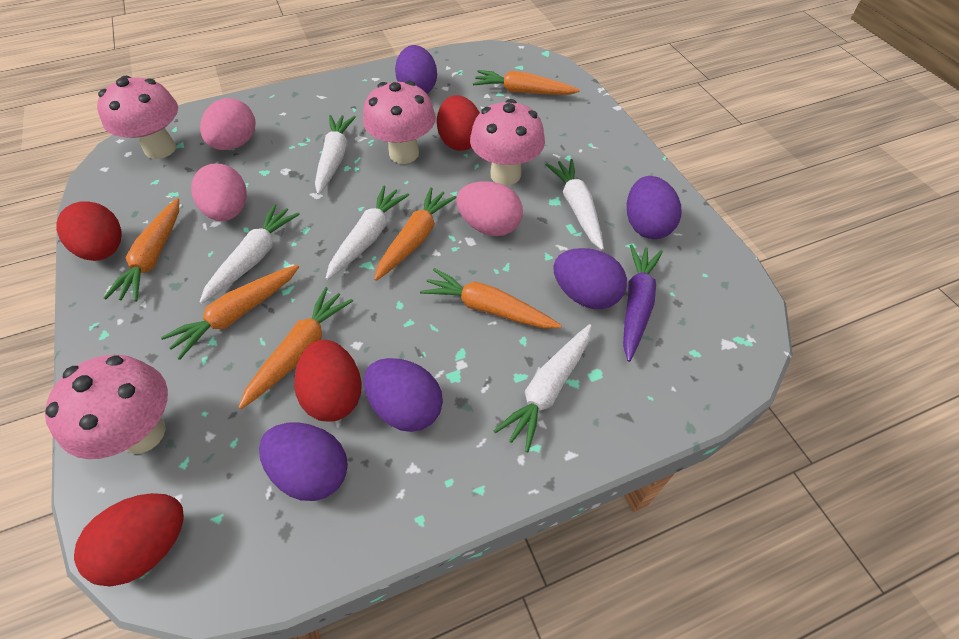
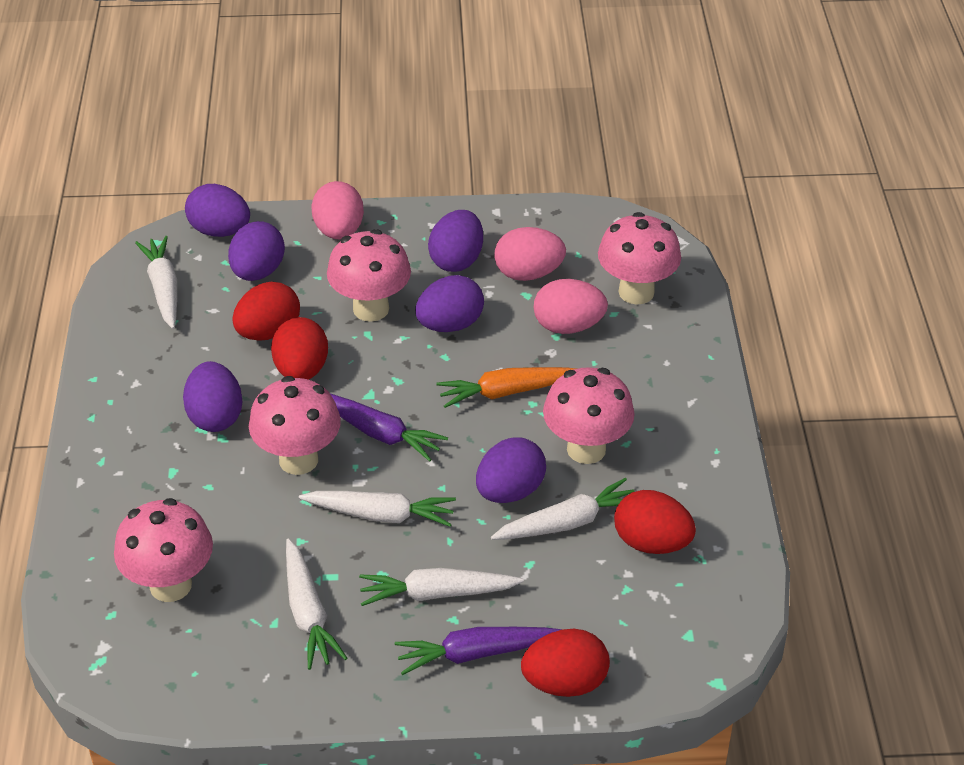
orange carrot: [103,198,179,302] [161,265,299,360] [238,287,353,409] [374,187,457,281] [420,268,562,329] [473,70,580,95] = 6 -> [436,367,576,408] = 1
pink mushroom: [45,355,168,459] [97,76,178,159] [363,81,436,164] [470,99,545,185] = 4 -> [114,498,213,602] [249,376,341,475] [327,229,411,322] [543,367,635,464] [598,212,681,304] = 5
purple carrot: [623,244,663,362] = 1 -> [330,393,448,462] [395,627,563,675] = 2
purple egg: [259,422,348,501] [363,358,443,432] [395,45,437,94] [553,248,627,309] [627,176,681,239] = 5 -> [183,361,243,432] [185,184,250,237] [228,221,285,281] [415,275,484,332] [428,210,483,272] [476,437,546,503] = 6

